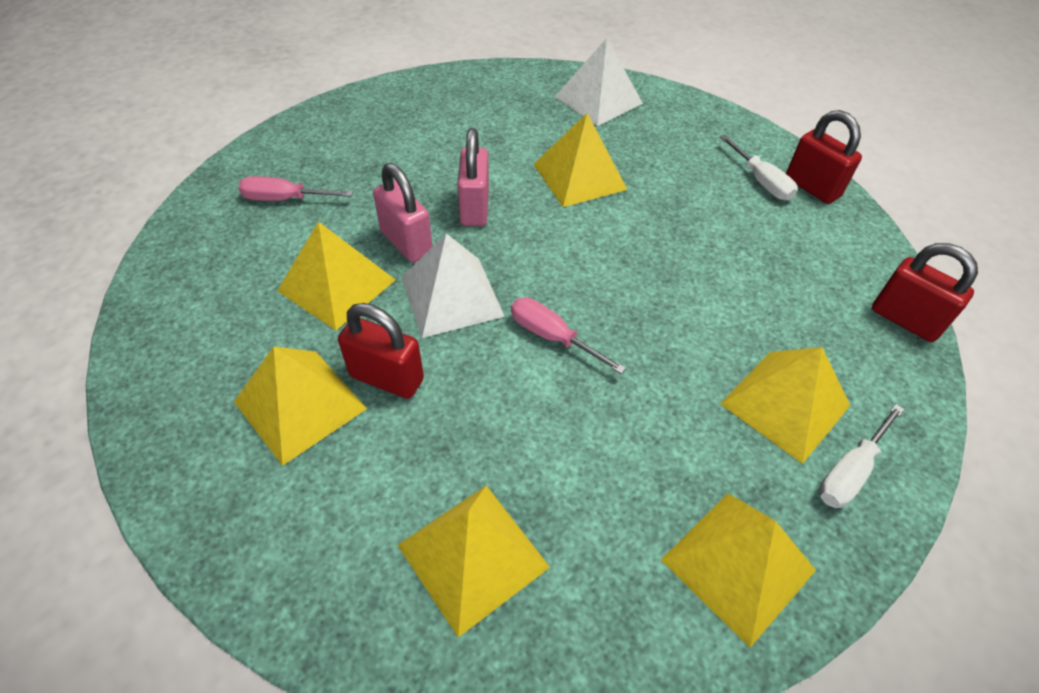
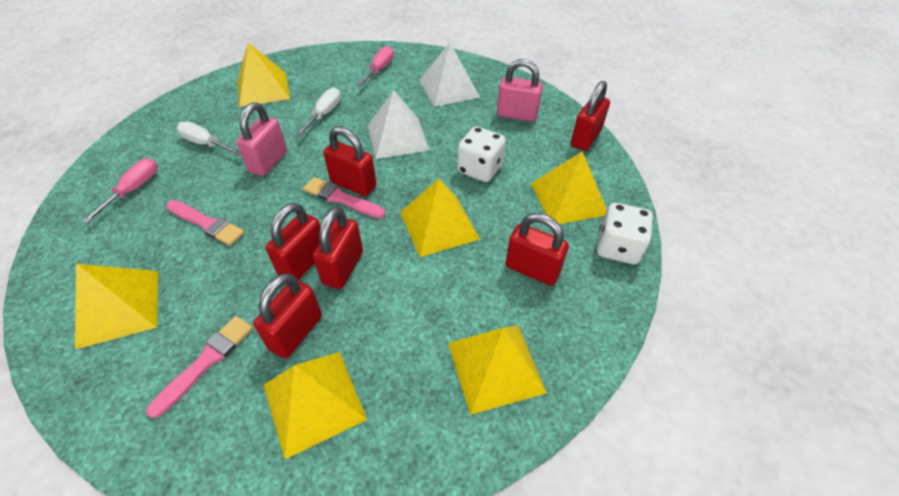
pink brush: none = 0 -> [146,316,253,418] [166,200,244,246] [303,177,385,218] = 3
red padlock: [338,303,424,399] [786,110,862,204] [872,243,978,342] = 3 -> [253,273,322,359] [266,203,320,280] [313,207,363,289] [323,126,376,196] [505,213,569,286] [571,81,610,151] = 6
white dice: none = 0 -> [457,126,506,182] [597,203,653,264] = 2

